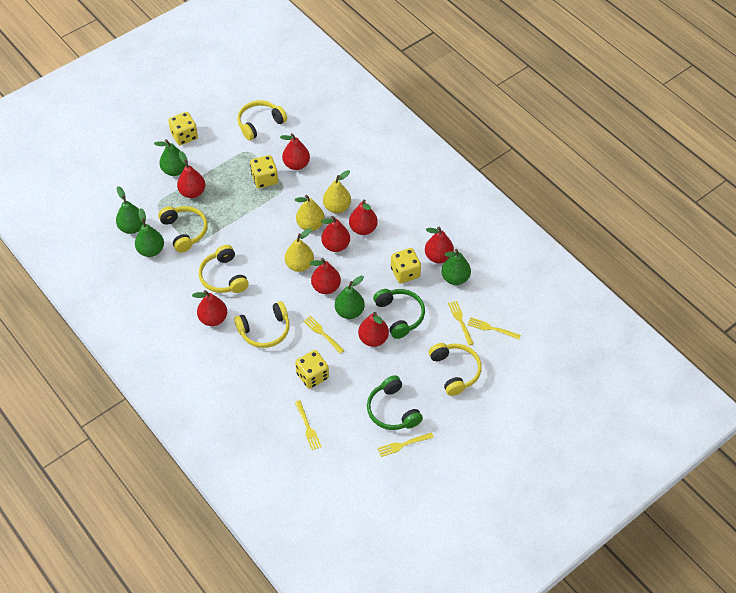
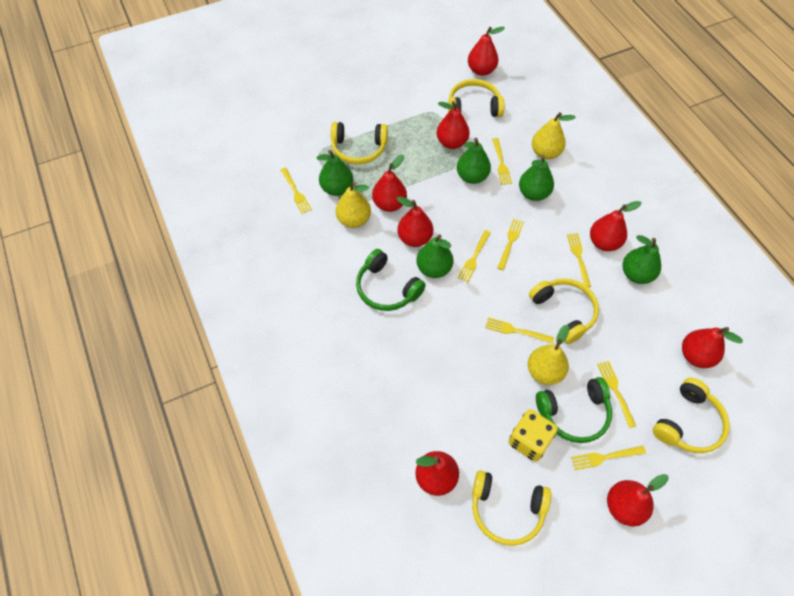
yellow dice: [168,112,198,145] [250,155,278,188] [295,350,329,389] [391,248,421,284] = 4 -> [509,409,558,462] = 1
yellow fork: [295,400,322,450] [304,316,344,354] [377,432,434,457] [448,301,474,345] [468,317,521,340] = 5 -> [280,167,312,214] [458,230,491,282] [485,317,554,344] [492,138,512,185] [497,219,524,270] [567,233,591,288] [571,446,646,470] [597,361,636,428] = 8

